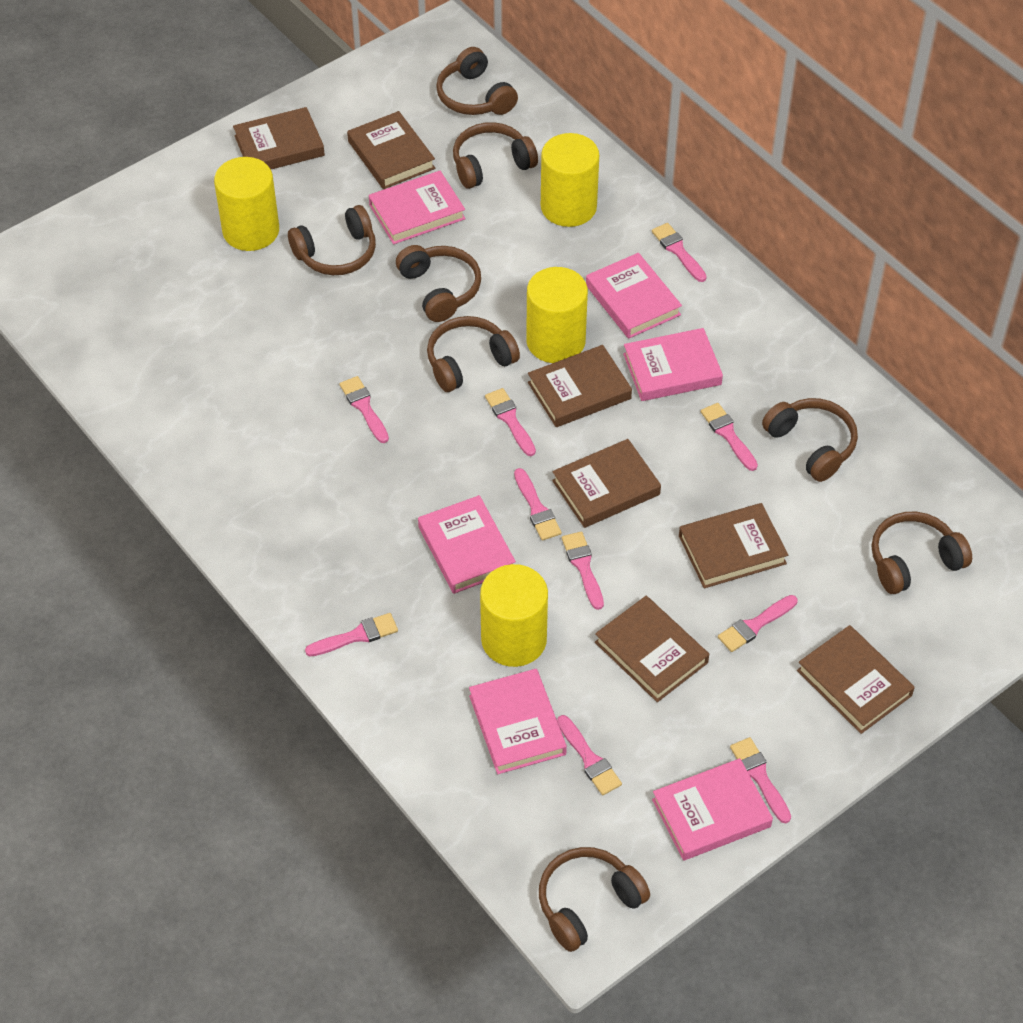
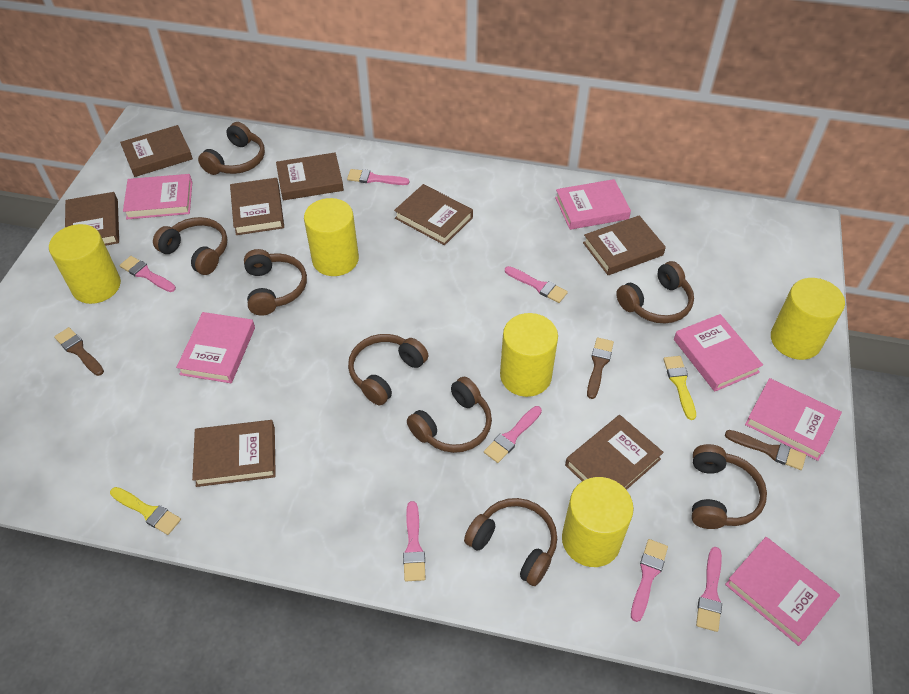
brown book: [233,107,325,169] [347,111,435,189] [528,345,632,427] [552,439,661,528] [595,596,709,702] [679,503,788,588] [797,625,915,734] = 7 -> [65,192,119,246] [120,125,193,177] [192,420,276,487] [230,178,284,235] [276,153,344,200] [394,184,473,245] [565,415,664,490] [583,216,666,275] = 8
brown brush: none = 0 -> [54,327,104,376] [587,337,614,399] [725,430,806,470] = 3
pink brush: [305,613,398,656] [340,376,389,443] [485,388,536,456] [514,468,562,541] [557,715,622,795] [562,531,604,610] [652,223,707,282] [701,403,758,471] [718,595,798,652] [730,737,791,823] = 10 -> [120,256,176,292] [347,169,409,185] [403,501,426,581] [484,406,542,463] [505,266,568,303] [631,539,668,622] [696,547,722,632] = 7
yellow brush: none = 0 -> [110,487,181,535] [663,356,696,420] = 2
yellow cylinder: [214,157,279,251] [480,564,548,667] [526,267,588,363] [541,133,599,227] = 4 -> [49,224,121,304] [304,198,359,276] [500,313,558,397] [562,477,634,567] [771,278,845,360] = 5

